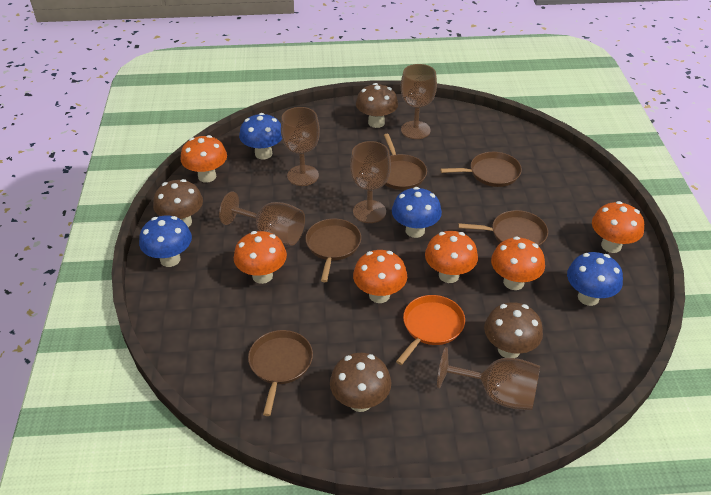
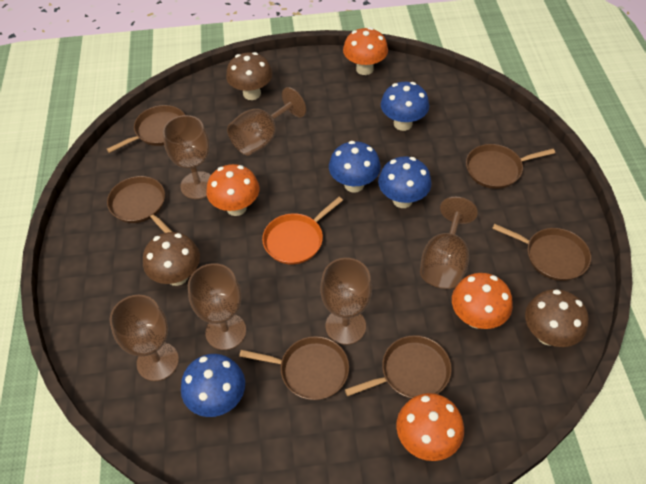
brown goblet: [219,192,305,246] [281,107,320,186] [350,141,391,223] [401,64,437,139] [437,347,540,410] = 5 -> [109,295,179,381] [163,115,211,199] [188,263,246,350] [227,87,306,156] [320,258,372,345] [420,197,478,289] = 6
brown mushroom: [153,179,203,227] [330,353,391,412] [356,83,398,128] [484,302,543,358] = 4 -> [143,232,200,286] [226,52,272,100] [525,289,589,347] = 3
brown pan: [248,330,313,416] [305,219,361,282] [384,134,427,190] [440,152,522,187] [458,210,548,247] = 5 -> [107,105,185,153] [107,176,172,233] [239,336,349,400] [345,335,452,399] [466,144,555,189] [492,224,591,281] = 6
orange mushroom: [180,135,227,183] [234,231,287,284] [353,250,407,303] [425,231,478,283] [491,236,545,290] [592,201,644,253] = 6 -> [206,164,259,216] [343,27,388,75] [396,393,464,461] [452,273,513,329] = 4

